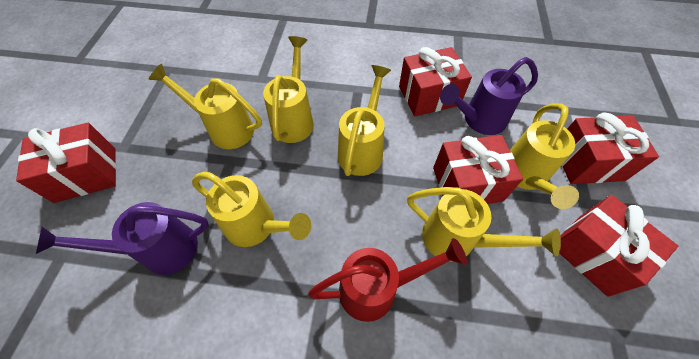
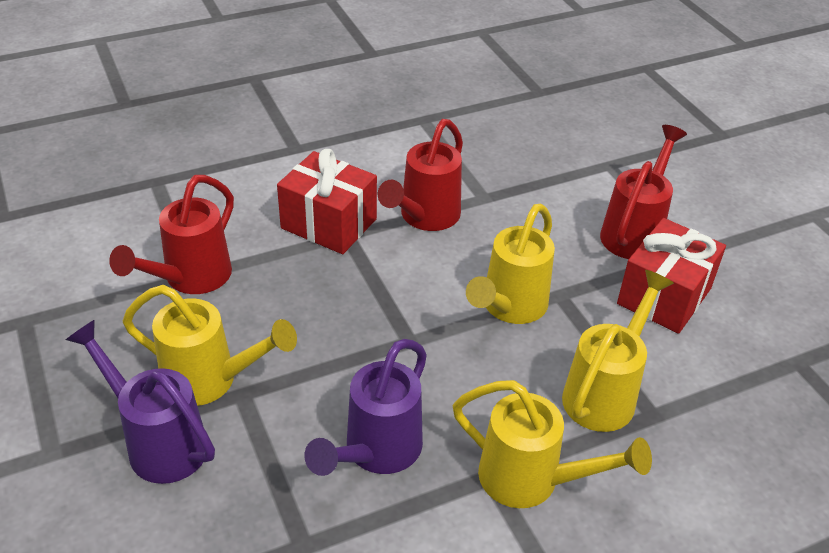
red gift: [16,123,116,203] [399,47,472,116] [433,135,523,204] [559,195,678,297] [562,113,659,184] = 5 -> [277,149,377,254] [617,218,726,334] = 2
red watering can: [308,238,467,322] = 1 -> [109,175,234,294] [378,119,463,231] [600,125,687,259] = 3
yellow watering can: [148,64,262,149] [192,172,311,247] [263,36,314,143] [338,65,391,176] [407,187,561,257] [510,103,579,209] = 6 -> [123,285,297,406] [453,380,652,508] [466,204,555,324] [562,270,674,432] = 4

